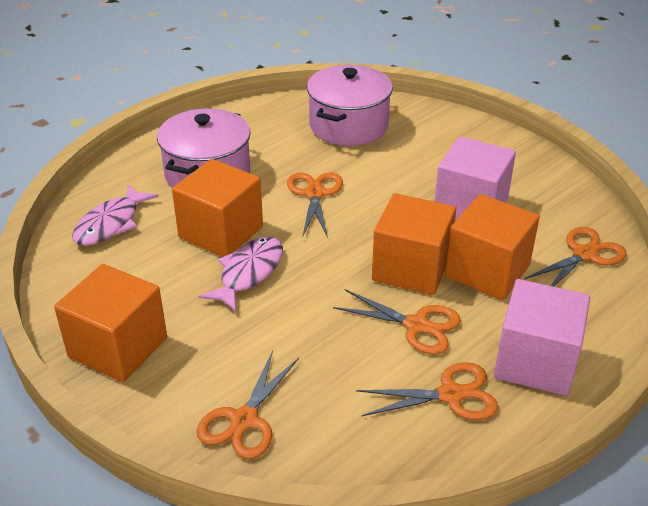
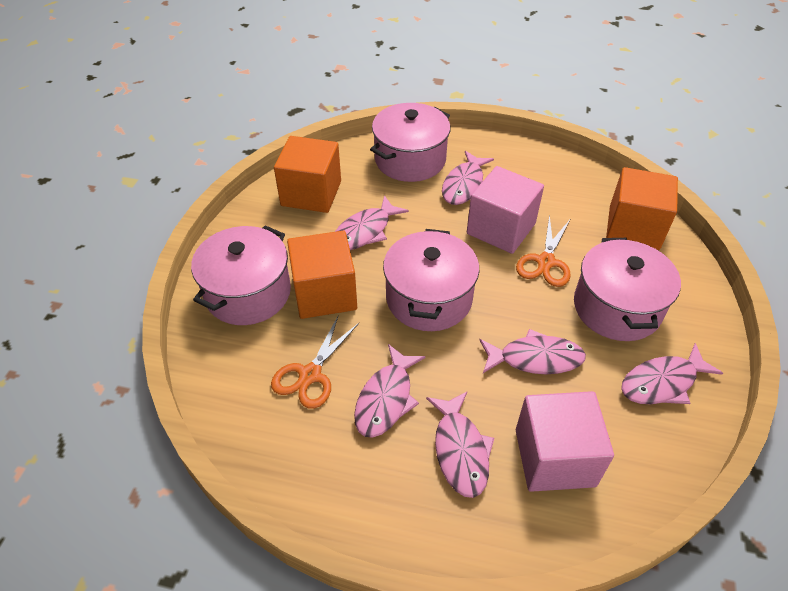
orange cube: [54,264,167,382] [172,159,263,257] [372,193,456,295] [445,194,540,300] = 4 -> [274,136,341,213] [287,231,357,319] [606,167,678,250] = 3
orange scissors: [197,350,299,459] [287,172,343,238] [333,289,461,354] [356,362,498,420] [524,227,626,287] = 5 -> [271,315,359,409] [516,214,571,287] = 2
pink fish: [72,184,159,246] [198,236,283,312] = 2 -> [335,195,409,250] [354,344,425,438] [426,392,494,498] [442,151,494,205] [479,329,586,374] [621,343,723,404] = 6
pink pot: [157,108,251,188] [307,65,393,146] = 2 -> [191,225,291,325] [370,103,451,182] [383,229,479,331] [574,238,681,341] = 4

